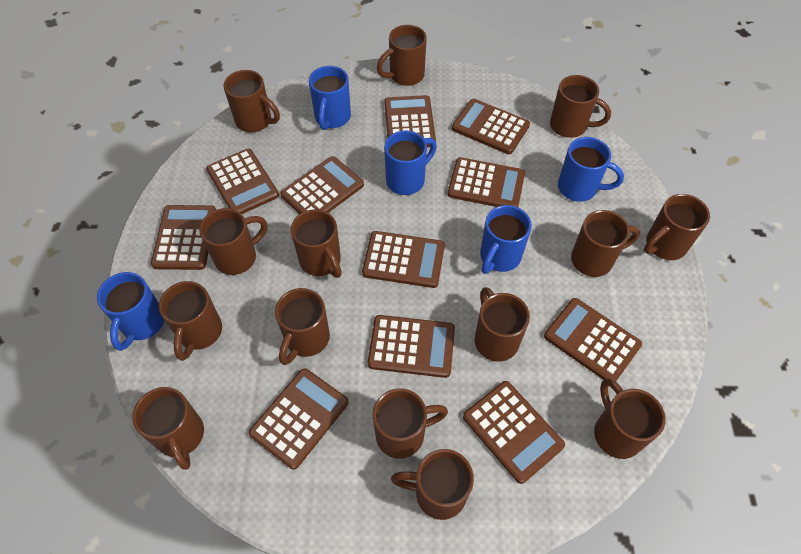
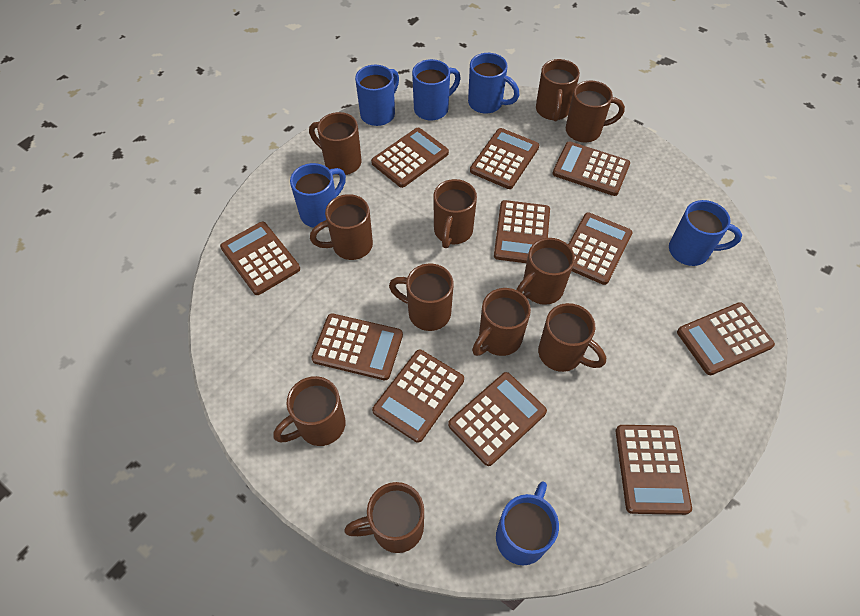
blue mug: [97,272,164,351] [309,66,351,130] [384,130,437,195] [480,205,532,274] [558,137,624,202] = 5 -> [290,163,346,228] [355,65,399,126] [412,59,461,121] [468,53,519,114] [496,481,559,565] [669,200,742,266] = 6
brown mug: [132,387,204,470] [159,281,222,361] [199,208,267,275] [223,70,280,132] [275,288,330,365] [291,209,342,278] [373,388,448,459] [377,25,427,86] [391,449,474,520] [475,287,530,362] [550,75,611,138] [571,210,640,277] [594,378,666,459] [644,194,710,260] = 14 -> [273,376,346,446] [309,112,362,175] [310,194,373,260] [344,482,424,553] [389,263,454,331] [433,179,477,248] [472,288,531,356] [516,238,575,305] [536,59,580,121] [538,303,606,372] [566,81,625,142] = 11

